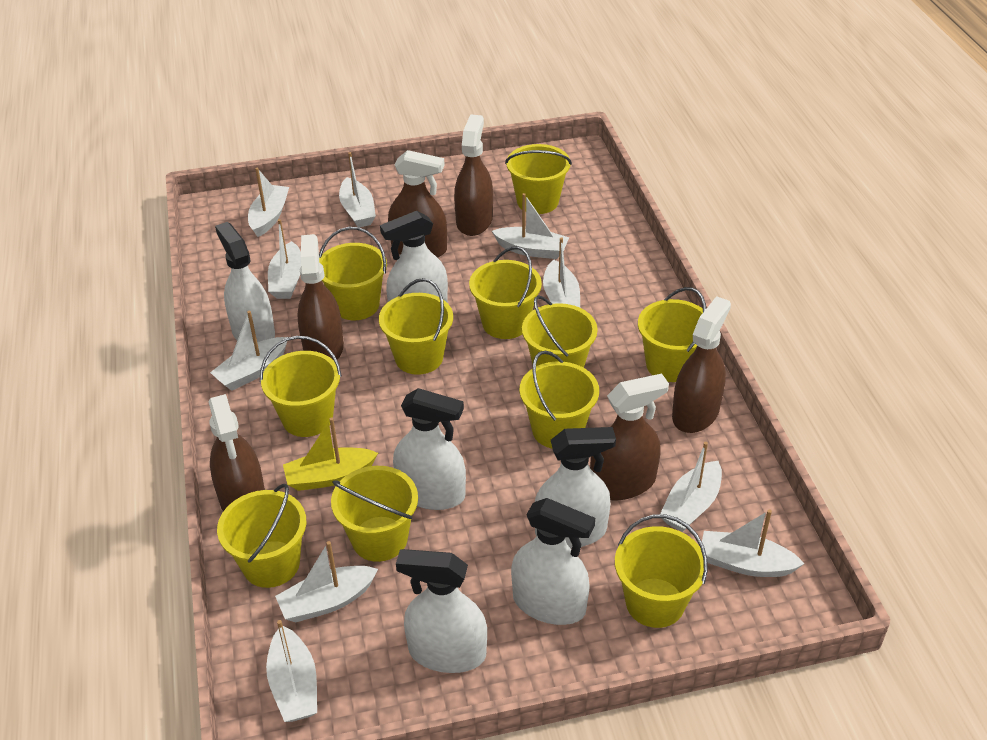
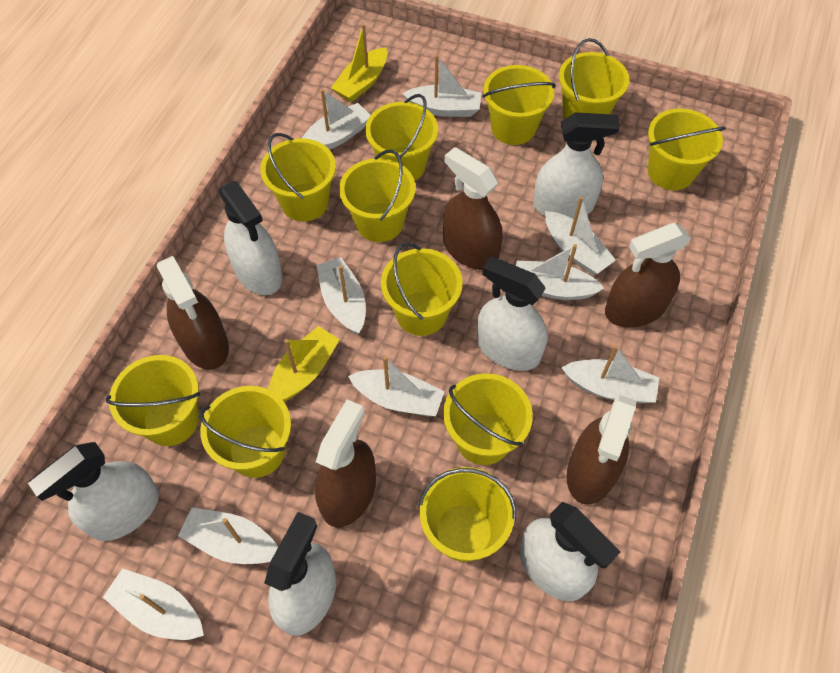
brown spray bottle: [208,394,265,511] [297,234,344,360] [388,150,447,258] [454,114,493,236] [590,374,669,500] [672,296,731,433] = 6 -> [157,256,229,370] [315,399,376,527] [443,147,503,270] [567,395,636,505] [605,223,691,327] = 5
white boat: [210,311,288,391] [248,168,289,237] [266,620,317,722] [268,219,302,299] [275,541,378,622] [339,152,376,227] [492,193,569,259] [543,237,580,308] [660,442,722,532] [702,509,805,577] = 10 -> [103,568,204,640] [178,507,278,564] [302,89,370,150] [316,257,365,335] [348,356,445,416] [402,54,482,117] [516,244,604,300] [545,196,616,275] [561,345,659,403] = 9
yellow boat: [283,418,378,491] = 1 -> [268,326,340,401] [331,24,387,102] = 2

